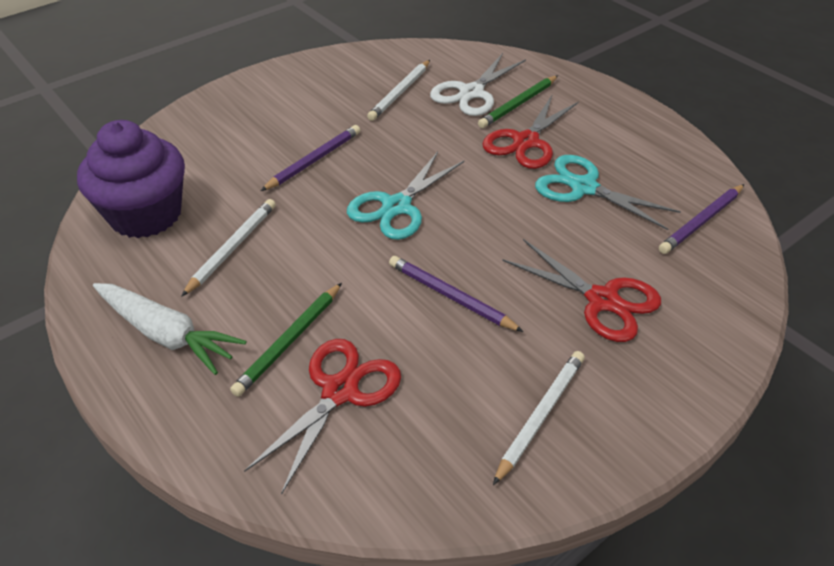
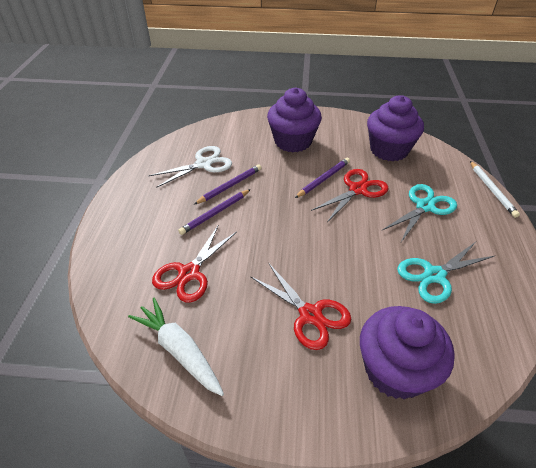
green pencil: [230,283,342,397] [478,75,558,128] = 2 -> none = 0
purple cupcake: [77,120,185,238] = 1 -> [267,88,322,152] [360,306,455,399] [367,95,424,161] = 3
white pencil: [181,199,276,297] [367,60,430,121] [493,351,585,485] = 3 -> [470,161,520,218] = 1

